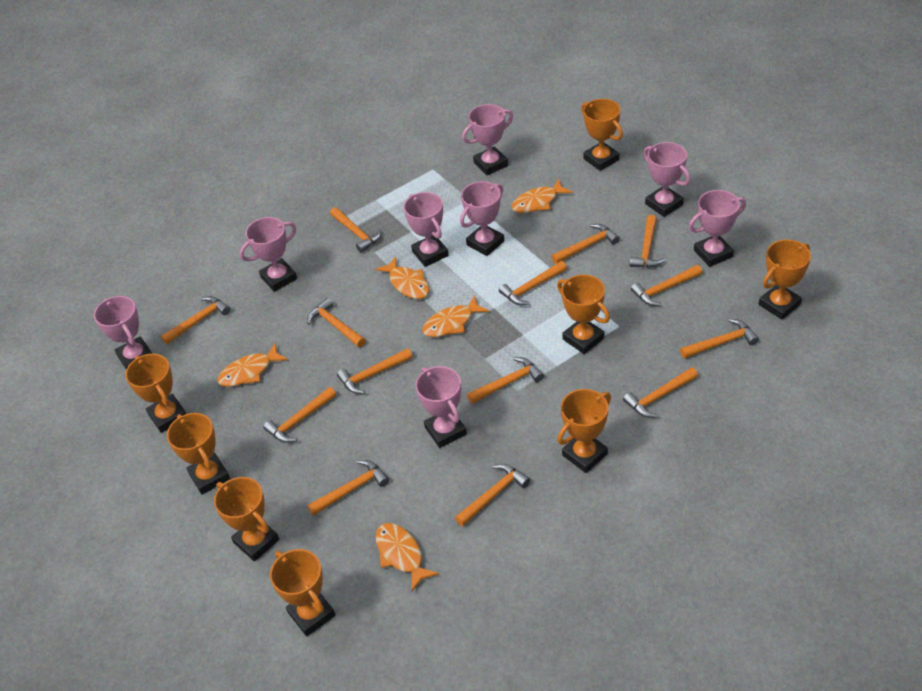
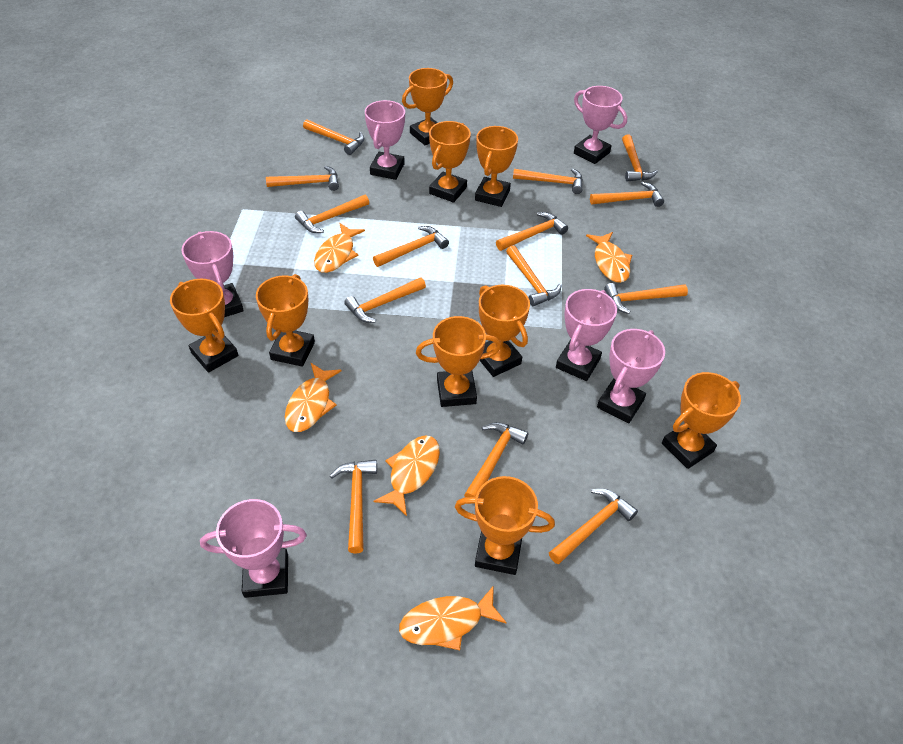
orange trophy: [125,354,186,433] [167,413,230,495] [214,477,279,561] [270,549,335,636] [557,274,610,354] [557,389,611,473] [581,99,623,171] [759,240,811,320] = 8 -> [170,279,238,373] [256,274,315,367] [402,68,453,145] [416,316,501,407] [429,121,471,203] [455,476,555,575] [475,126,518,207] [479,285,530,377] [662,372,741,469] = 9
pink trophy: [94,296,153,369] [240,217,297,292] [403,192,449,267] [415,366,467,448] [460,181,504,256] [462,104,513,175] [644,142,690,217] [689,190,746,267] = 8 -> [181,231,244,317] [200,499,307,598] [365,100,405,180] [556,289,617,381] [574,86,627,164] [597,329,665,423] = 6

